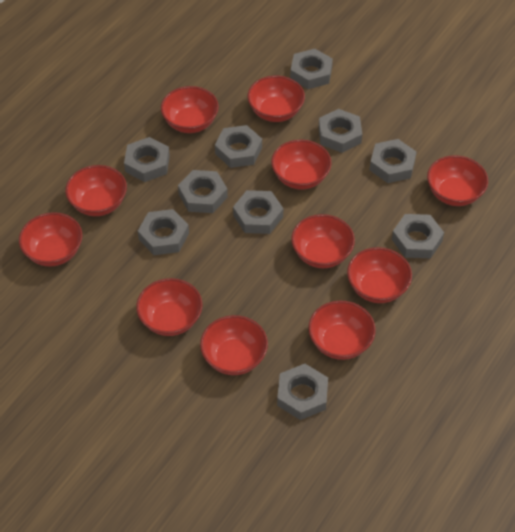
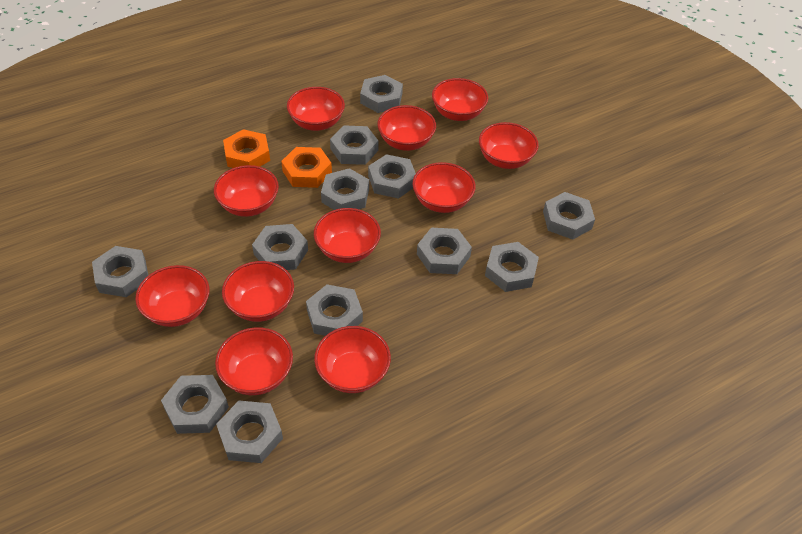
grey nut: [124,137,170,182] [138,209,189,255] [178,170,228,213] [215,125,262,168] [233,190,283,234] [277,364,328,420] [290,49,333,89] [319,109,362,153] [369,139,416,183] [392,214,444,258] = 10 -> [92,246,148,297] [161,375,229,434] [216,401,283,463] [252,224,308,270] [306,284,363,336] [321,168,369,210] [330,125,379,165] [360,75,403,113] [368,154,416,199] [417,228,472,274] [485,242,539,292] [543,192,595,240] = 12
orange nut: none = 0 -> [223,129,270,168] [281,147,332,188] = 2

